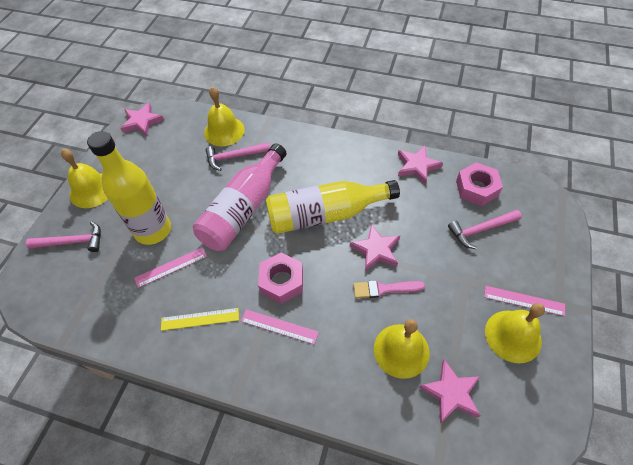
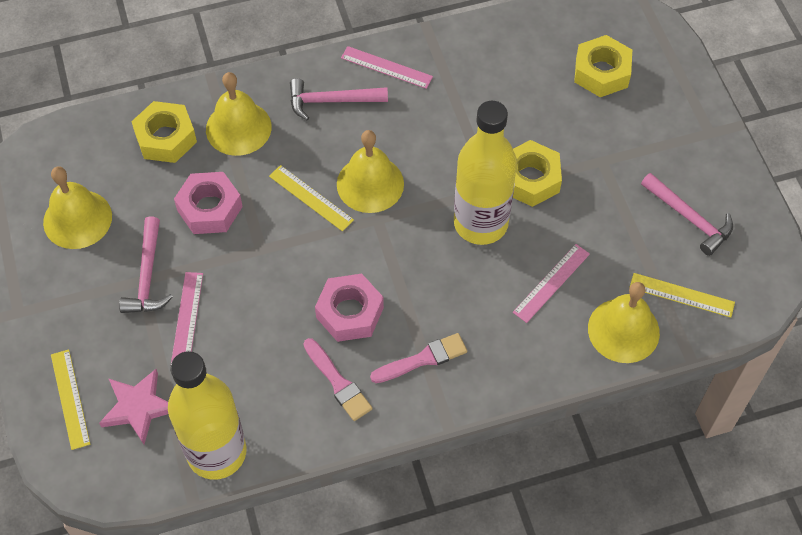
pink bottle: [193,144,287,251] = 1 -> none = 0
pink brush: [353,280,425,298] = 1 -> [304,338,373,421] [370,333,467,383] = 2
pink star: [121,102,164,136] [350,224,400,271] [398,146,443,184] [419,359,481,423] = 4 -> [99,369,168,444] = 1
yellow nut: none = 0 -> [131,101,197,163] [513,140,562,207] [574,35,632,97] = 3
yellow ruler: [161,308,239,331] = 1 -> [51,349,90,450] [269,165,354,231] [629,273,735,317] = 3

